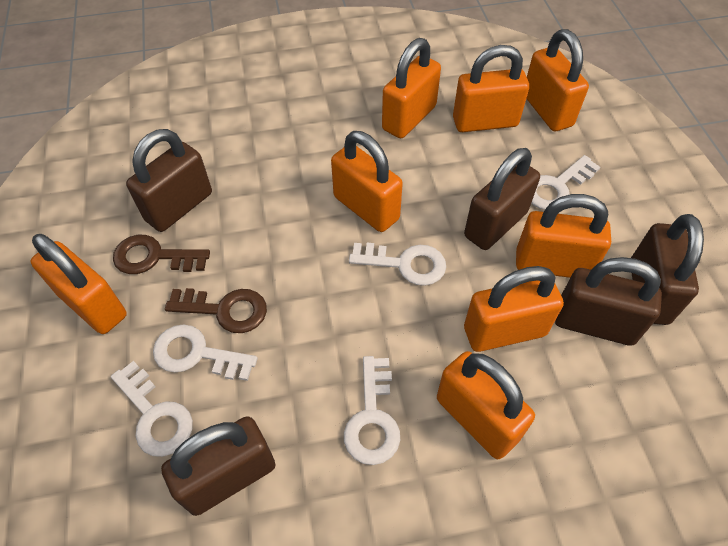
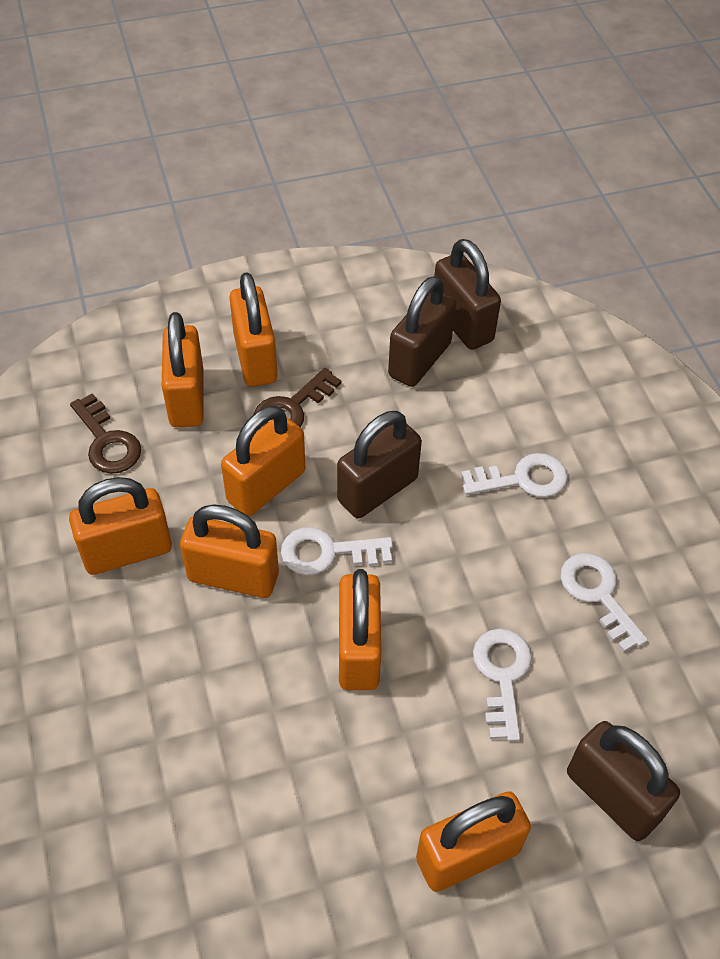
brown padlock: [126,129,212,232] [161,416,275,516] [464,148,540,250] [555,257,662,346] [631,214,704,325] = 5 -> [337,411,422,519] [388,276,456,387] [434,239,501,350] [567,721,680,841] = 4
orange padlock: [30,234,127,334] [331,131,403,232] [382,38,441,138] [437,351,535,459] [453,45,529,132] [464,266,564,352] [516,194,611,278] [526,29,589,131] = 8 -> [69,477,172,575] [162,312,204,427] [180,504,279,598] [221,406,305,516] [229,272,277,387] [339,569,381,690] [416,791,531,892] = 7
white key: [111,361,193,457] [153,324,258,381] [344,356,400,465] [349,243,446,286] [531,155,600,210] = 5 -> [281,527,393,575] [461,453,568,497] [473,629,532,741] [560,553,648,652] = 4

